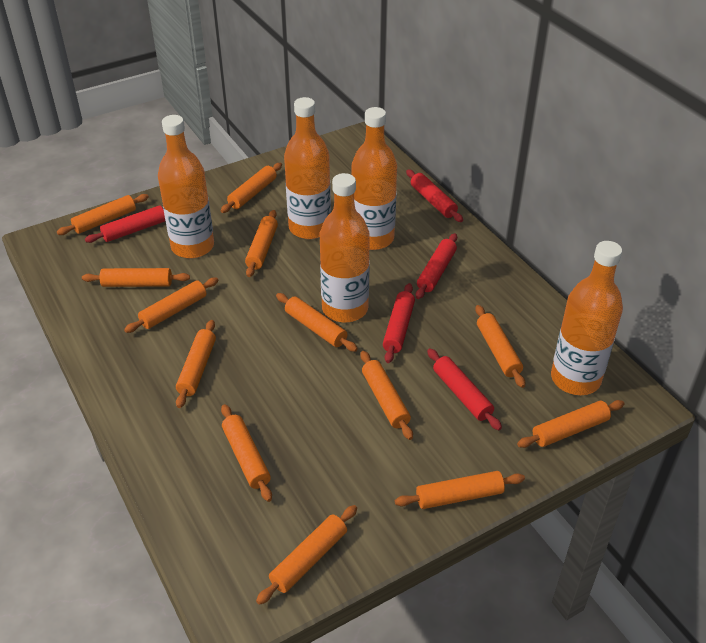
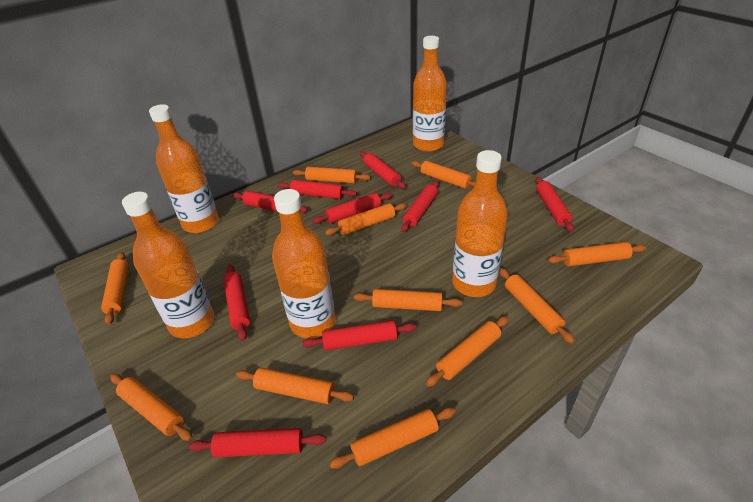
orange rolling pin: [57,194,149,235] [82,268,190,287] [124,277,218,333] [176,320,216,408] [221,163,282,213] [221,404,272,502] [245,210,278,277] [256,505,357,605] [276,293,358,352] [360,351,413,440] [395,471,525,509] [475,305,525,388] [517,400,625,448] = 13 -> [101,252,129,325] [110,374,193,441] [236,368,354,404] [293,167,370,184] [325,203,407,235] [329,407,456,469] [354,289,462,311] [411,161,476,189] [426,316,509,387] [499,268,575,344] [548,242,646,267] = 11
red rolling pin: [85,205,165,243] [383,283,415,363] [406,169,463,222] [416,233,457,299] [427,348,502,431] = 5 -> [189,428,326,458] [223,265,250,341] [233,191,308,213] [278,180,357,199] [302,320,417,350] [312,193,392,224] [360,152,406,189] [401,181,439,232] [536,177,574,232] = 9

